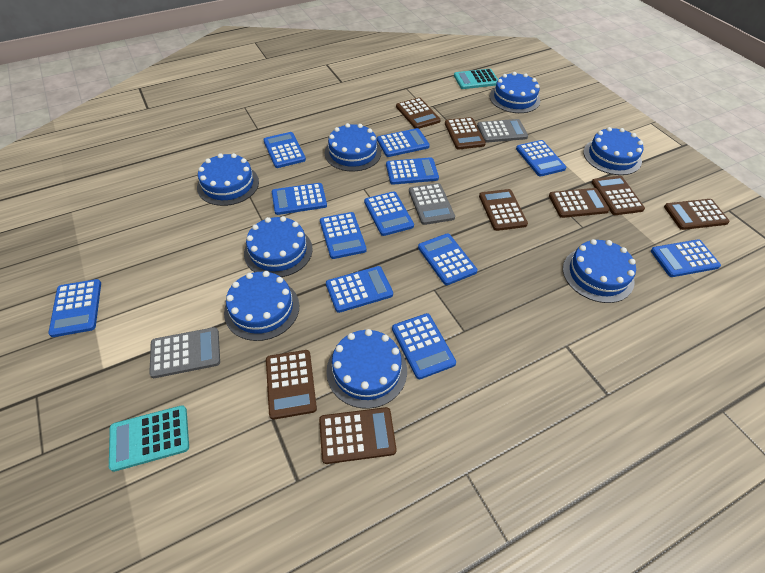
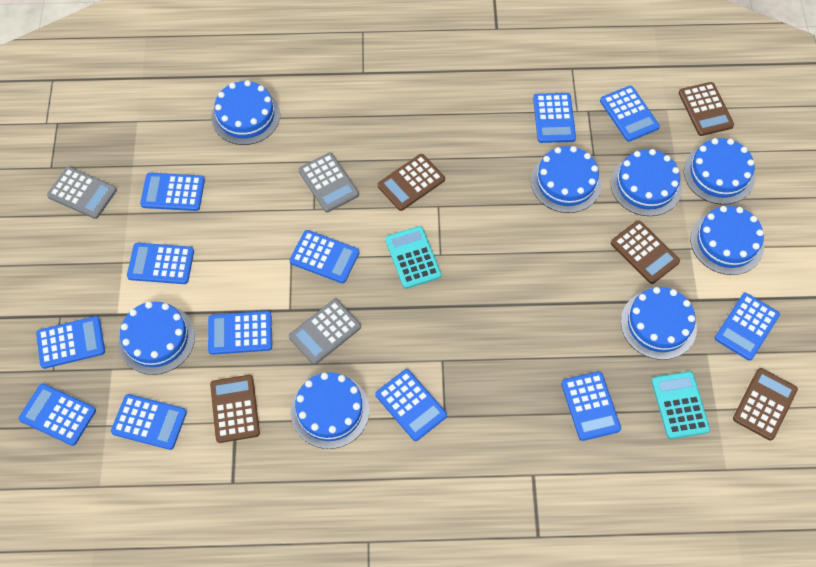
brown calculator: [266,350,317,420] [319,407,397,464] [396,97,441,129] [445,117,486,149] [479,189,528,231] [549,188,610,218] [591,176,645,215] [664,199,730,230] = 8 -> [210,375,260,443] [378,154,445,211] [611,221,680,284] [679,82,734,136] [733,368,798,441] = 5

